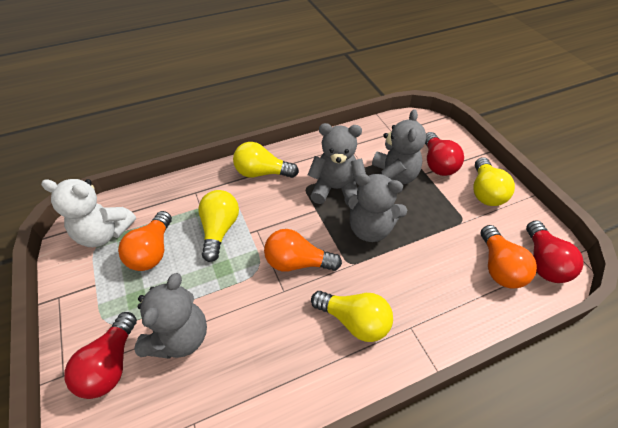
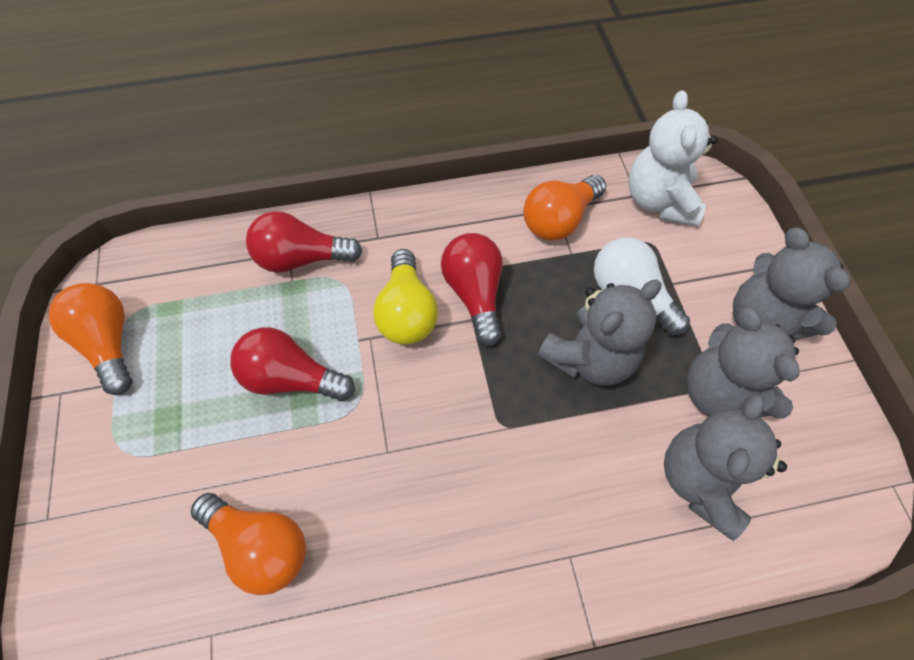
white light bulb: none = 0 -> [594,237,690,335] = 1
yellow light bulb: [198,190,239,262] [233,142,299,178] [311,291,393,342] [473,157,515,206] = 4 -> [373,249,438,344] = 1

